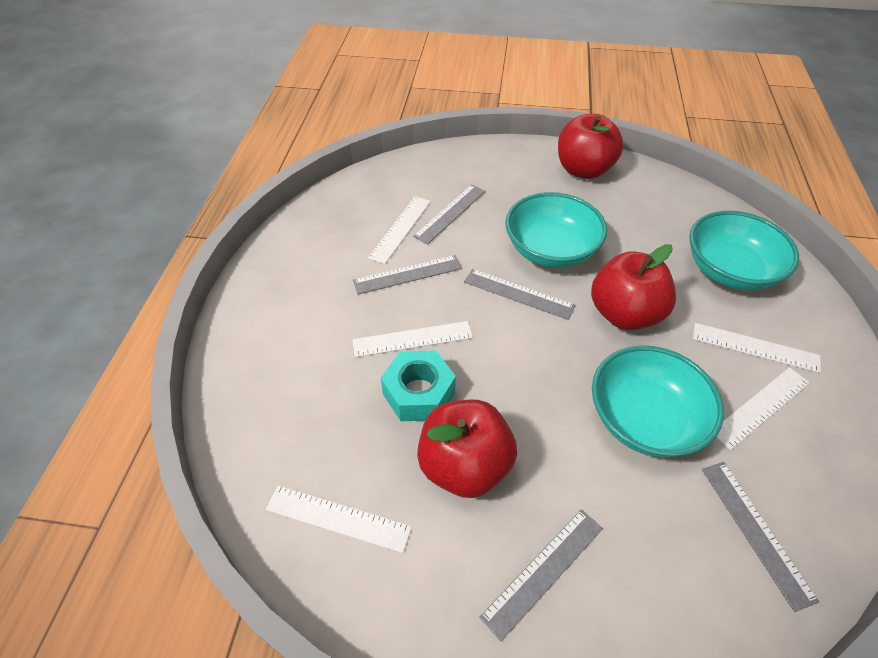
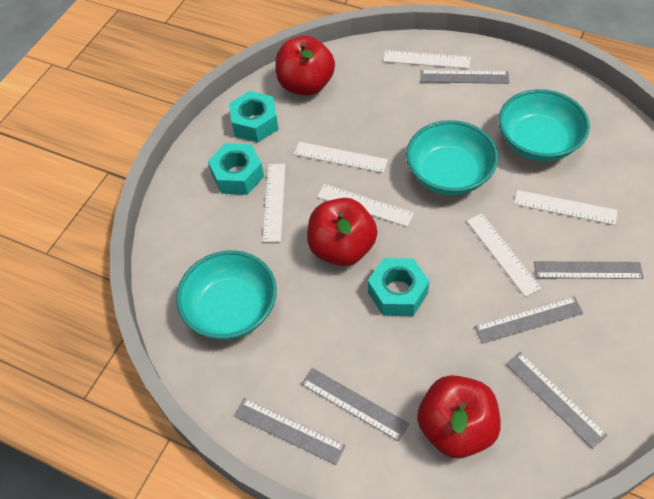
grey ruler: [353,255,462,294] [413,184,486,244] [464,269,575,320] [479,509,603,641] [702,462,819,612] = 5 -> [234,398,346,465] [301,368,409,441] [420,70,509,84] [474,297,583,344] [506,352,608,449] [534,261,644,279] = 6
turquoise nut: [381,351,456,421] = 1 -> [208,143,264,195] [229,91,279,142] [368,258,429,316] = 3
white ruler: [266,486,412,553] [353,321,473,357] [368,196,431,264] [693,323,821,373] [716,367,810,450] = 5 -> [262,164,285,242] [294,142,388,173] [317,184,414,227] [383,50,470,69] [467,213,541,297] [514,190,618,225] = 6

